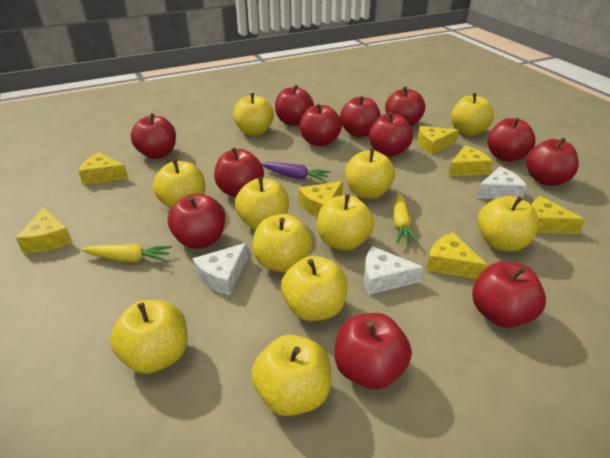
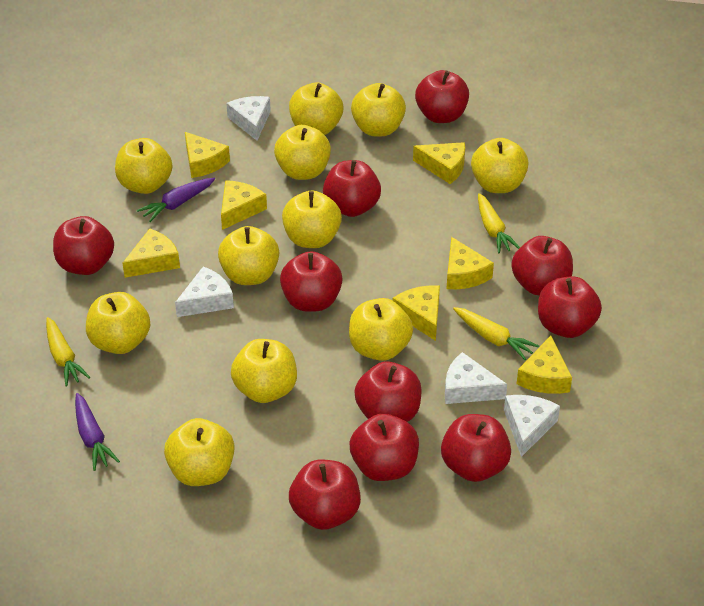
purple carrot: [261,162,330,182] = 1 -> [75,393,120,471] [137,178,215,222] = 2
red apple: [131,113,176,159] [168,193,225,249] [214,147,264,197] [275,85,314,126] [300,103,342,146] [334,313,412,389] [340,96,381,137] [369,112,413,157] [385,86,425,127] [472,261,546,328] [487,118,536,162] [526,138,579,186] = 12 -> [53,216,114,275] [280,251,343,312] [289,460,361,530] [323,160,381,217] [350,413,419,481] [354,361,422,422] [415,70,469,123] [441,414,511,482] [511,236,573,295] [538,276,602,338] = 10
white cheese: [193,243,248,295] [364,246,423,295] [476,166,527,199] = 3 -> [175,267,234,317] [226,96,271,141] [445,352,507,404] [504,395,560,457] = 4
yellow carrot: [81,244,172,262] [393,193,419,244] = 2 -> [46,317,90,386] [453,307,539,360] [478,193,520,254] = 3

